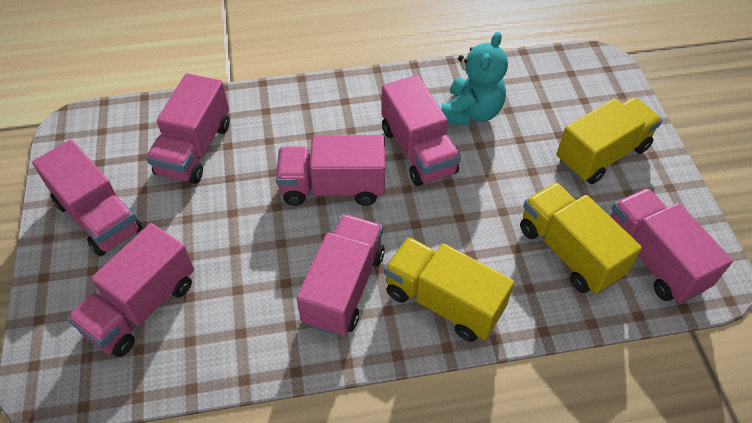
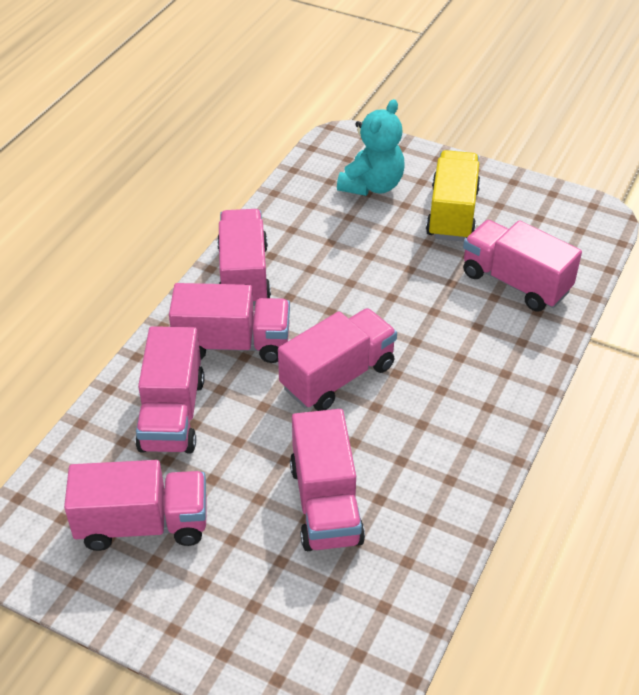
yellow truck: [384,237,514,342] [520,182,642,294] [557,97,662,184] = 3 -> [426,150,480,242] = 1

